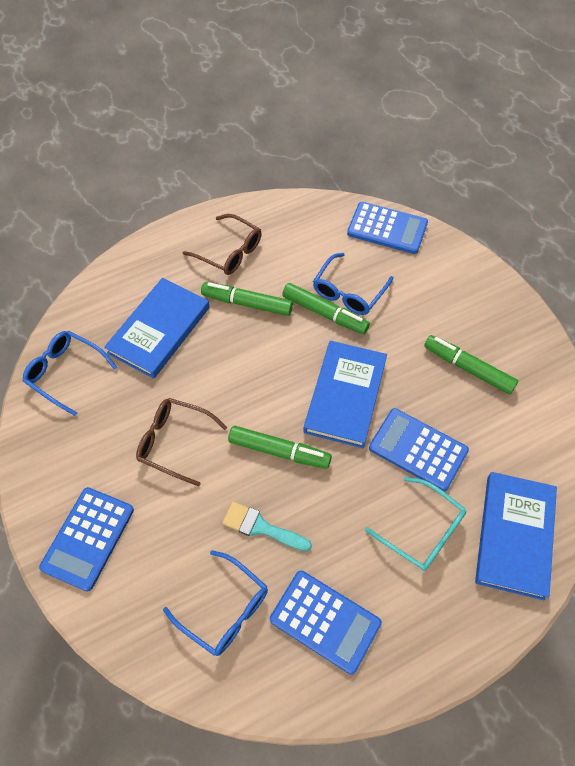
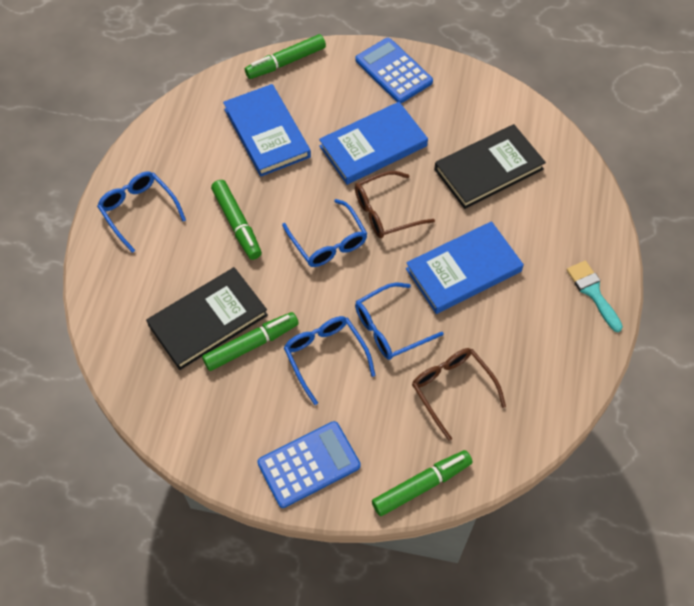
black book: none = 0 -> [146,267,268,370] [434,124,546,209] = 2
blue calculator: [39,487,134,592] [270,570,382,675] [347,202,428,254] [369,408,469,491] = 4 -> [257,421,361,508] [355,38,433,103] = 2
blue glasses: [23,331,117,416] [163,550,268,656] [313,253,394,315] = 3 -> [97,172,186,253] [282,199,368,267] [284,316,376,405] [355,283,444,360] = 4
turquoise glasses: [365,477,466,571] = 1 -> none = 0

